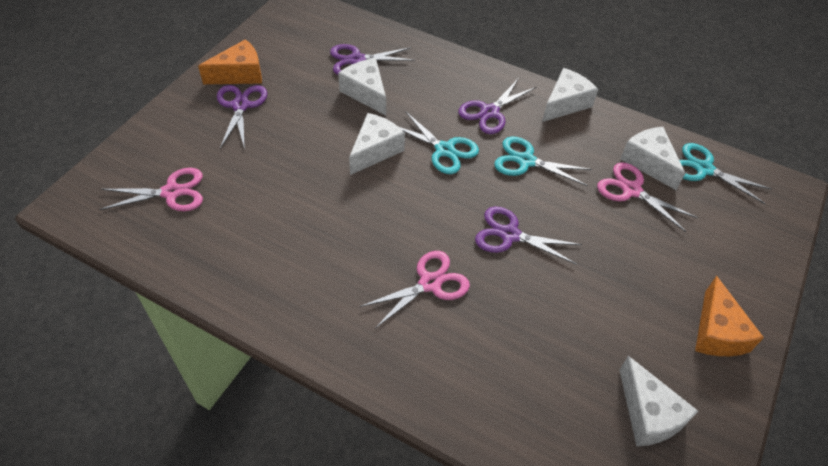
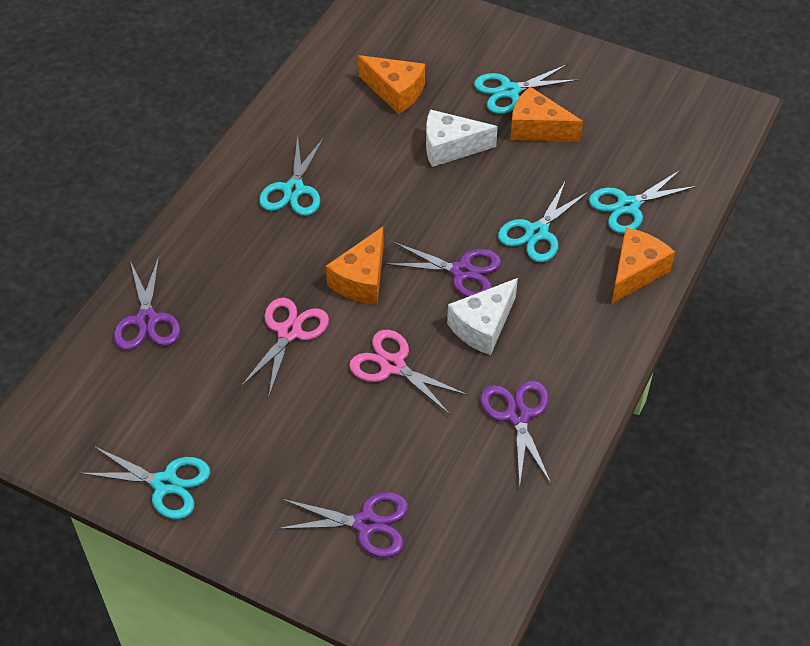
orange cheese: [198,39,262,84] [695,276,764,356] = 2 -> [326,227,384,305] [358,55,425,114] [510,87,583,142] [611,227,675,304] = 4
pink scissors: [99,168,203,211] [360,251,470,328] [597,162,698,232] = 3 -> [240,298,329,398] [349,330,468,415] = 2
turquoise scissors: [400,112,479,174] [494,137,592,186] [679,143,772,204] = 3 -> [79,446,210,519] [259,136,324,216] [474,64,579,114] [498,180,589,262] [589,170,698,234] = 5
white cheese: [338,58,386,116] [349,113,405,175] [542,68,598,122] [620,127,685,190] [620,356,698,447] = 5 -> [426,109,498,167] [447,278,518,355] = 2

